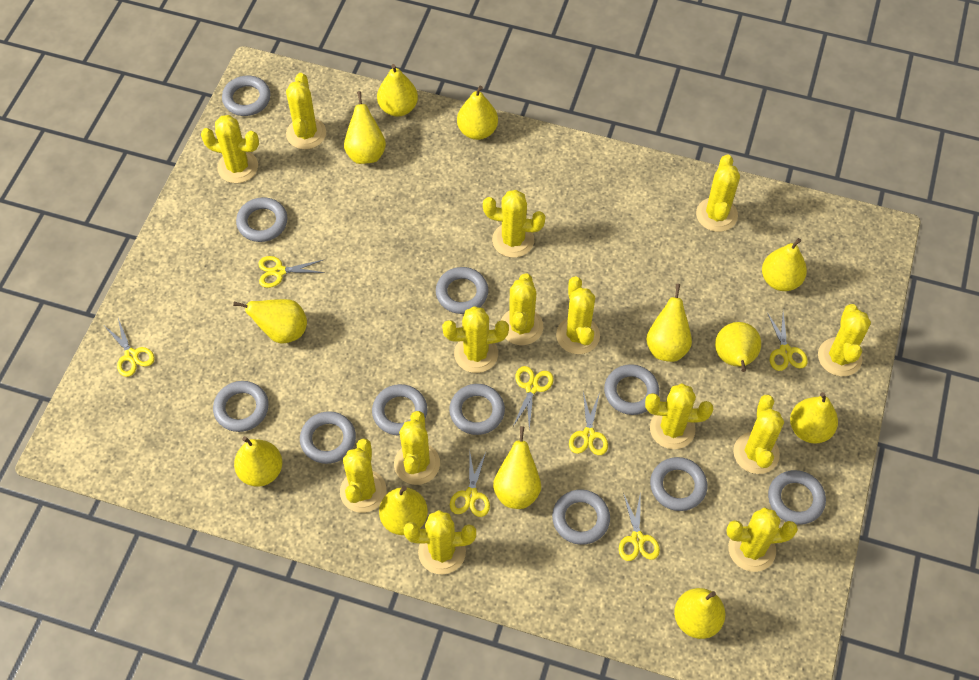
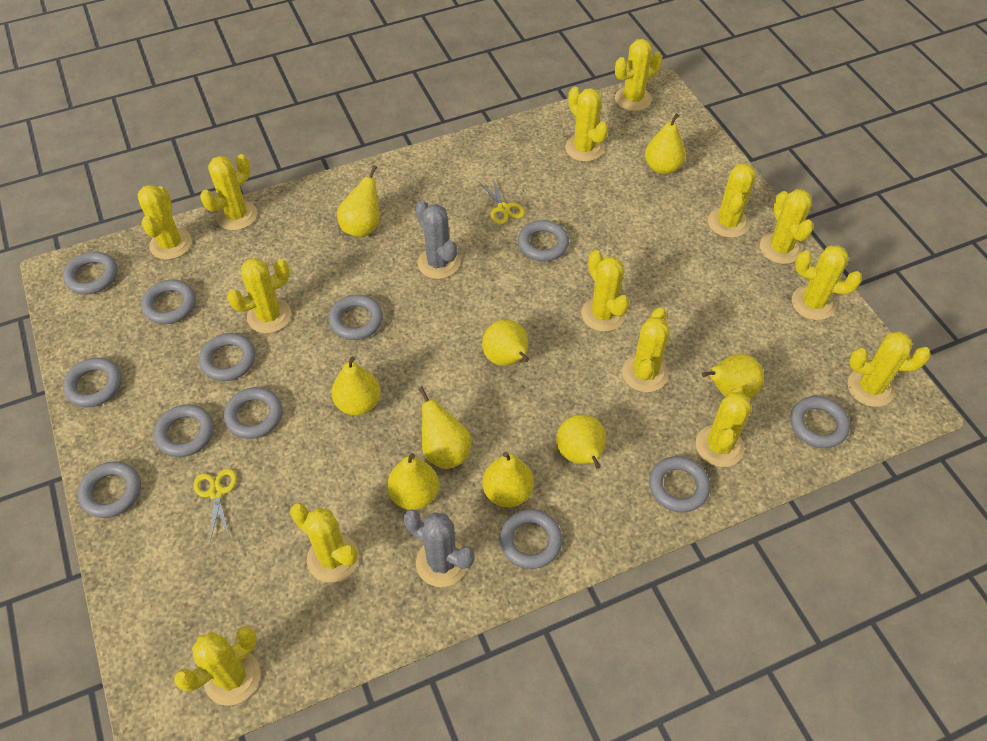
grey cactus: none = 0 -> [404,509,474,587] [415,200,460,279] = 2
grey ring: [213,381,269,432] [222,76,271,116] [236,197,287,242] [300,411,356,464] [372,384,428,436] [436,267,488,314] [449,384,505,435] [552,489,610,545] [604,364,659,415] [650,457,707,511] [768,470,826,525] = 11 -> [63,252,117,295] [63,358,122,407] [78,461,141,518] [141,280,196,324] [154,404,214,457] [199,333,256,381] [224,387,282,439] [328,295,383,340] [499,509,562,569] [518,220,569,261] [649,456,710,513] [790,396,850,448] = 12
yellow pear: [233,299,307,343] [234,436,282,487] [344,91,386,164] [377,64,418,116] [379,486,428,535] [457,86,498,140] [493,426,541,509] [646,284,692,362] [674,588,725,639] [715,322,761,372] [762,238,807,291] [790,392,838,444] = 12 -> [332,356,381,415] [337,165,379,238] [387,453,439,510] [418,386,471,469] [482,319,529,366] [482,451,534,508] [556,415,606,469] [645,114,686,174] [702,354,764,399] = 9
yellow scissors: [105,318,155,377] [258,256,325,288] [450,450,490,517] [513,366,554,429] [569,392,608,455] [619,491,660,561] [767,312,808,371] = 7 -> [194,469,237,541] [479,179,525,224] = 2

